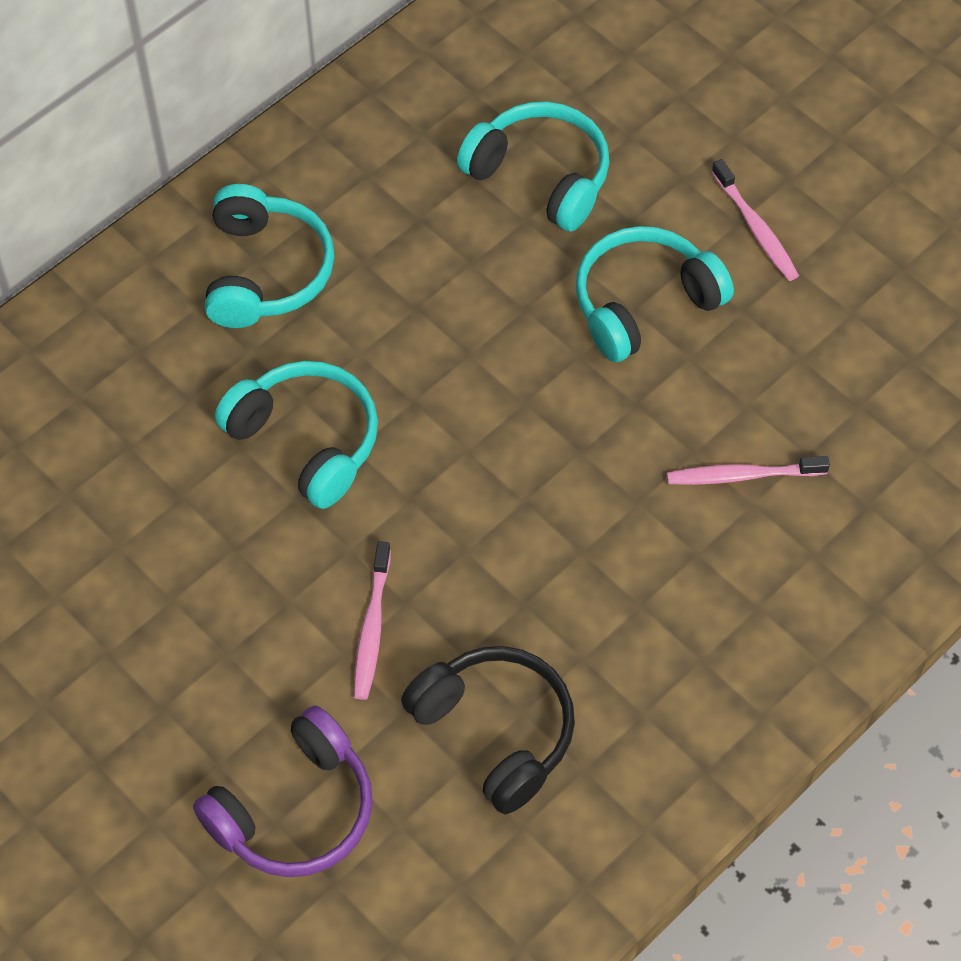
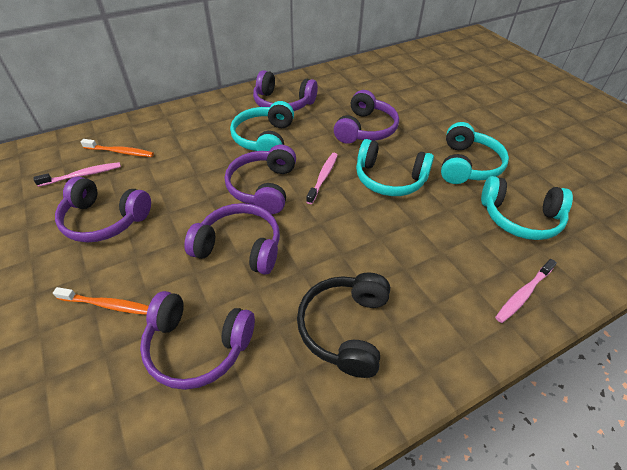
orange toothbrush: none = 0 -> [53,287,149,315] [81,139,154,157] = 2
purple headphones: [193,705,373,877] = 1 -> [55,177,151,242] [140,291,255,390] [184,203,280,275] [225,145,296,214] [253,70,318,111] [334,90,399,144] = 6

